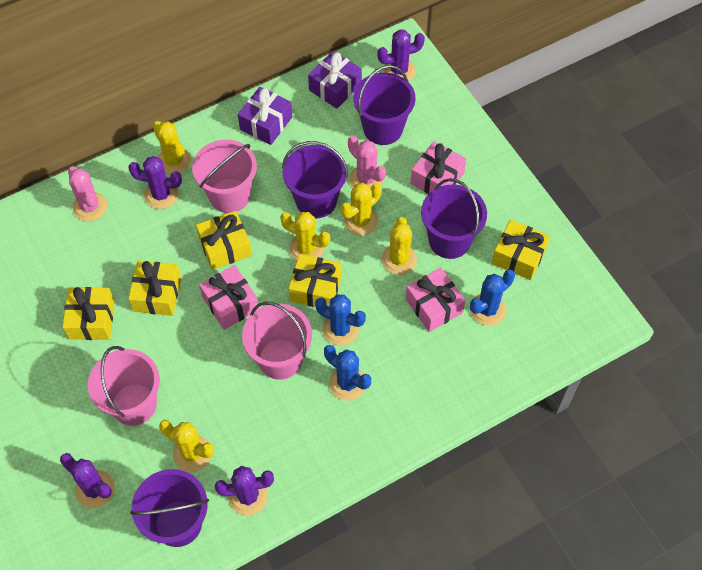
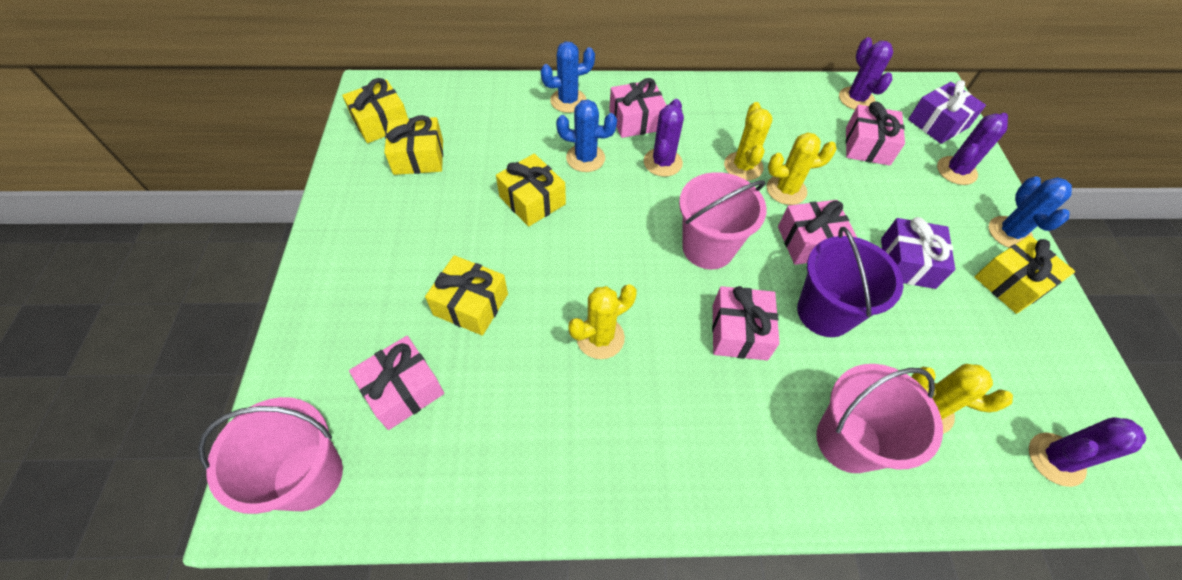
pink cactus: [68,167,107,221] [348,136,386,189] = 2 -> none = 0
pink gift: [199,265,259,330] [406,268,465,332] [411,141,466,194] = 3 -> [349,336,444,430] [609,78,666,138] [712,286,780,360] [778,200,857,265] [846,102,905,166] = 5
purple bucket: [130,469,209,547] [282,141,348,218] [353,65,416,145] [421,178,487,259] = 4 -> [797,227,904,337] = 1
yellow cactus: [153,121,191,175] [159,420,214,472] [280,212,330,261] [340,183,382,235] [381,217,417,275] = 5 -> [568,284,637,359] [724,102,773,180] [767,132,837,205] [911,364,1013,434] = 4

